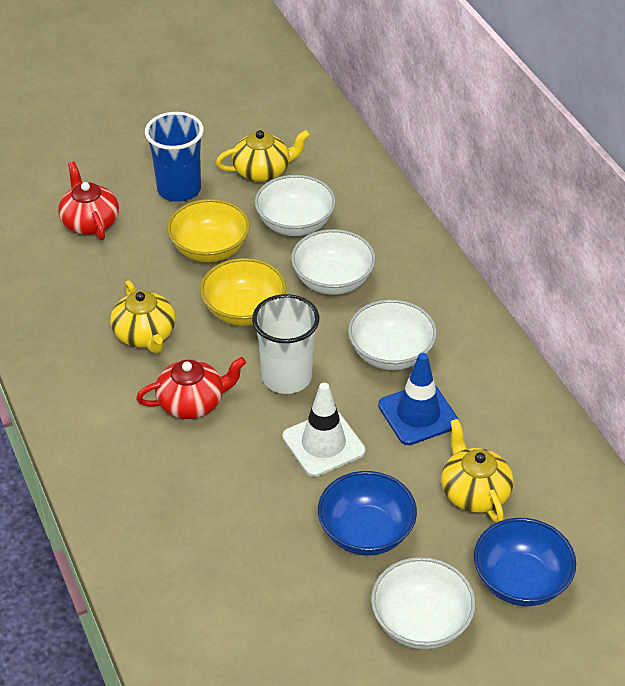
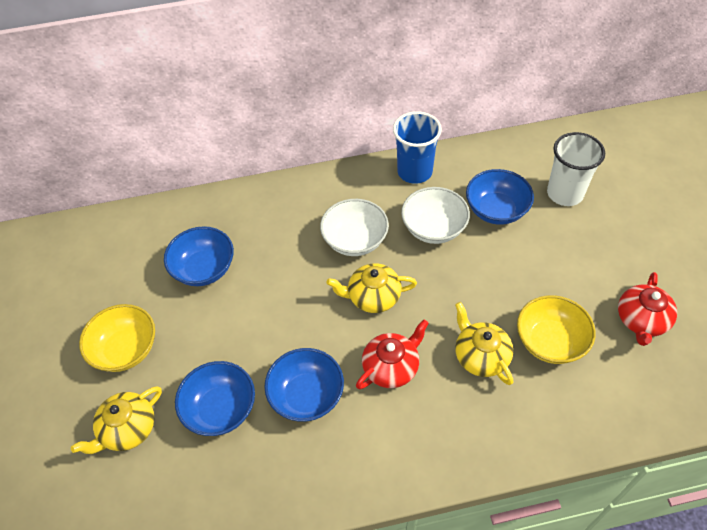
blue bowl: [318,471,417,556] [474,518,576,606] = 2 -> [164,226,234,286] [175,361,255,436] [264,348,344,422] [466,169,534,225] = 4
blue traffic cone: [378,353,459,445] = 1 -> none = 0
white bowl: [255,175,336,236] [291,229,376,295] [348,299,437,370] [371,557,476,649] = 4 -> [320,199,389,256] [401,187,470,244] = 2
white traffic cone: [282,383,365,477] = 1 -> none = 0

